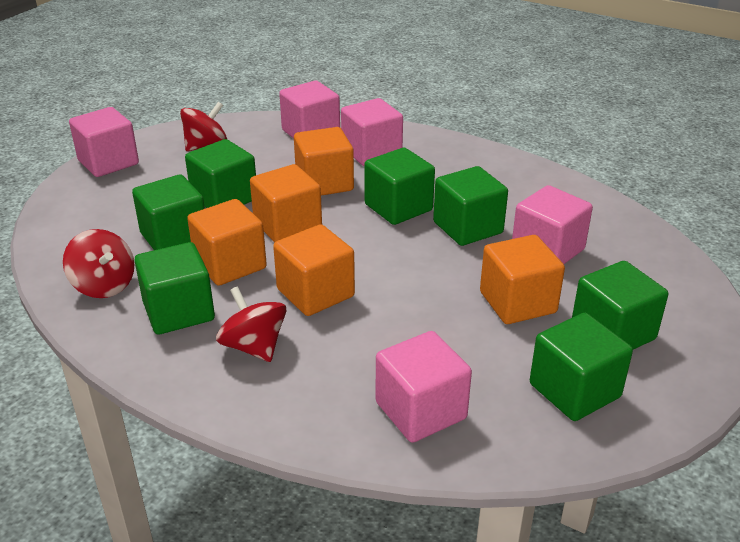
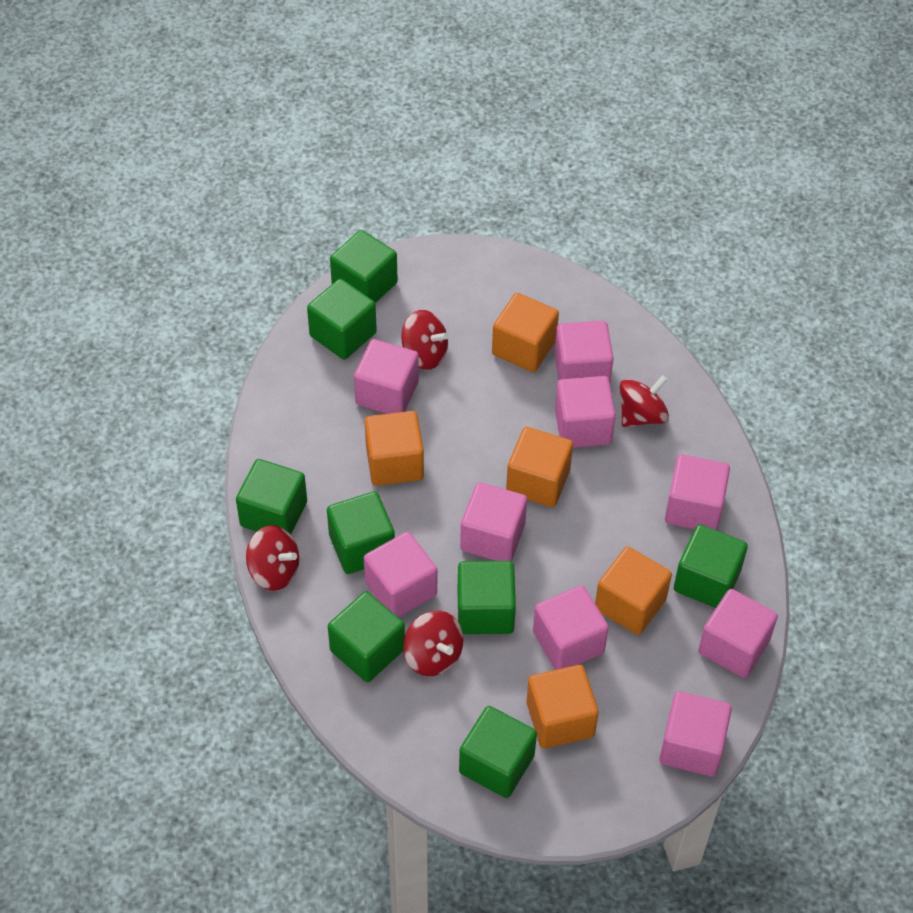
green cube: [132,175,205,250] [134,242,215,335] [185,139,256,208] [364,148,435,225] [433,166,508,246] [530,313,633,421] [572,261,668,349] = 7 -> [236,459,307,535] [307,279,377,360] [327,491,395,574] [328,591,405,682] [330,230,398,303] [458,561,516,634] [459,706,537,798] [674,524,748,608] = 8
pink cube: [69,107,139,177] [279,81,340,139] [341,98,403,166] [376,331,472,443] [512,185,593,264] = 5 -> [354,339,419,414] [364,532,437,617] [460,482,527,561] [533,585,609,670] [554,321,614,382] [555,376,616,448] [659,691,732,776] [665,454,730,530] [698,589,778,678] = 9
red spinning top: [63,229,134,298] [180,102,227,151] [216,286,286,362] = 3 -> [246,525,299,591] [401,310,449,370] [403,611,463,676] [620,375,669,427] = 4

